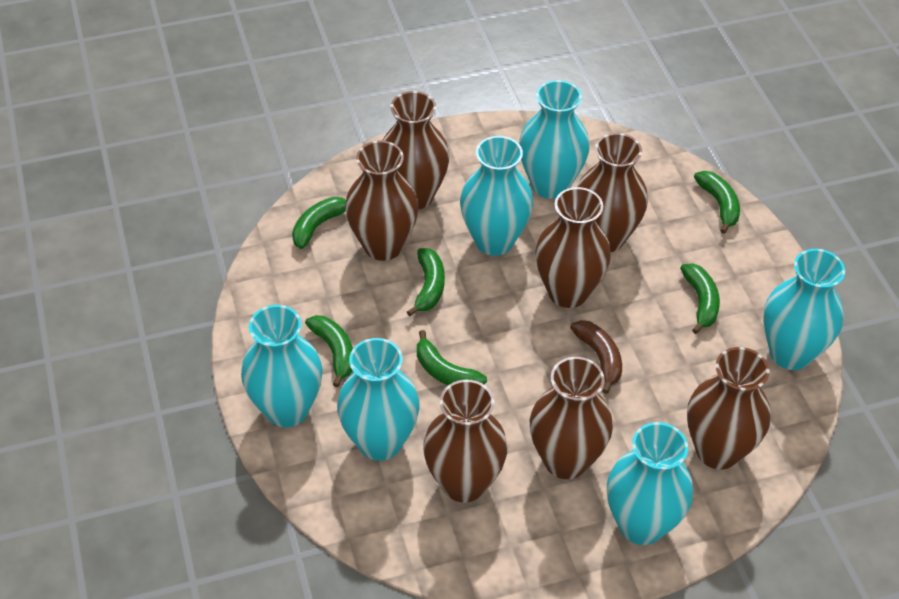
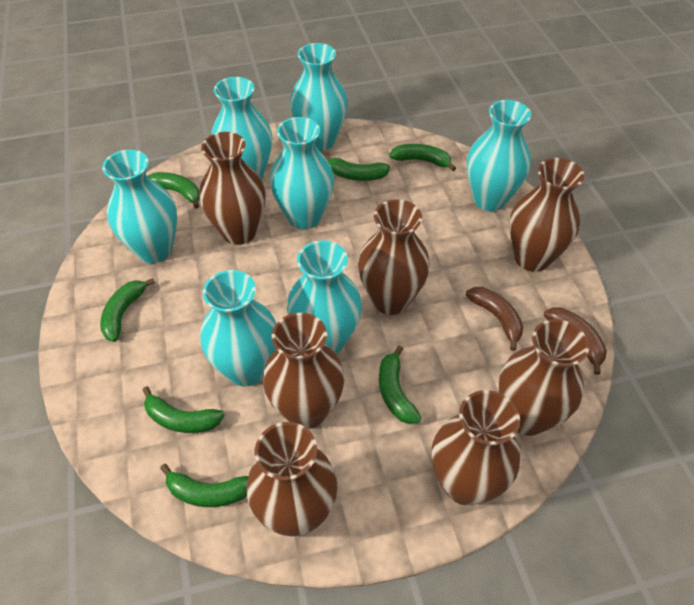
brown banana: [570,320,622,394] = 1 -> [466,287,524,351] [544,307,607,375] = 2
green banana: [292,197,346,249] [305,315,353,387] [407,248,445,316] [417,330,487,385] [680,263,720,334] [694,171,740,234] = 6 -> [100,278,155,342] [143,386,224,433] [148,172,199,209] [160,464,249,507] [324,154,390,181] [379,345,422,424] [389,144,456,171] = 7
turquoise vase: [241,305,323,427] [337,338,420,461] [460,136,533,256] [519,80,590,199] [607,422,693,545] [763,249,845,370] = 6 -> [102,150,177,263] [200,270,276,386] [211,77,273,180] [270,117,334,229] [287,241,362,354] [290,43,348,151] [467,100,531,211] = 7

